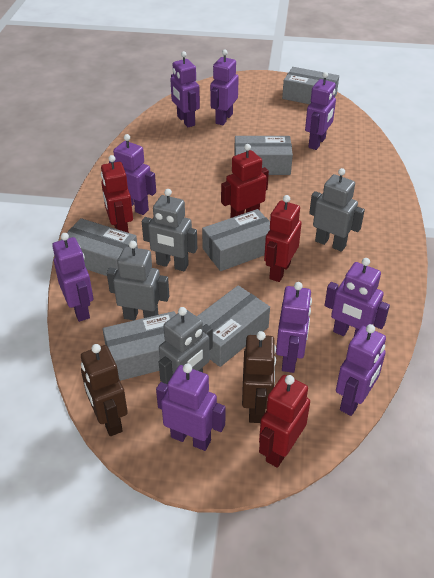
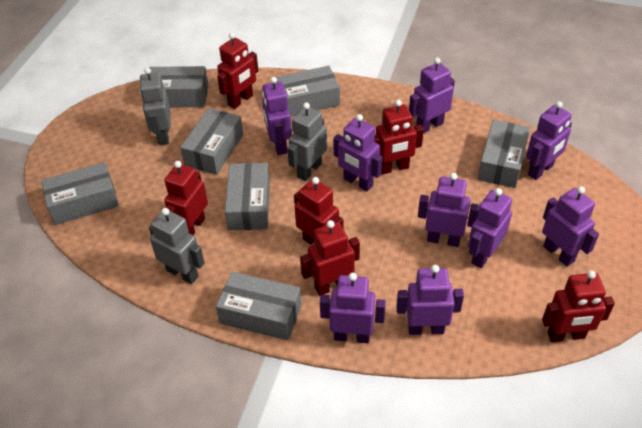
brown robot: [81,344,128,436] [242,331,276,423] = 2 -> none = 0
grey box: [60,218,138,276] [103,311,176,381] [197,286,270,367] [202,209,270,271] [234,136,293,175] [282,67,339,104] = 6 -> [41,162,119,225] [149,66,208,107] [180,108,243,175] [216,272,302,340] [225,163,270,230] [276,66,340,116] [478,120,530,188] = 7
grey robot: [107,241,169,320] [142,189,197,271] [159,307,213,384] [309,168,365,252] = 4 -> [140,68,171,145] [149,208,205,284] [287,102,327,181] = 3
red robot: [101,155,133,233] [221,144,269,218] [259,375,310,468] [264,195,301,282] = 4 -> [164,161,208,235] [217,33,259,109] [294,177,343,245] [300,220,360,296] [374,100,424,175] [542,270,615,342] = 6

